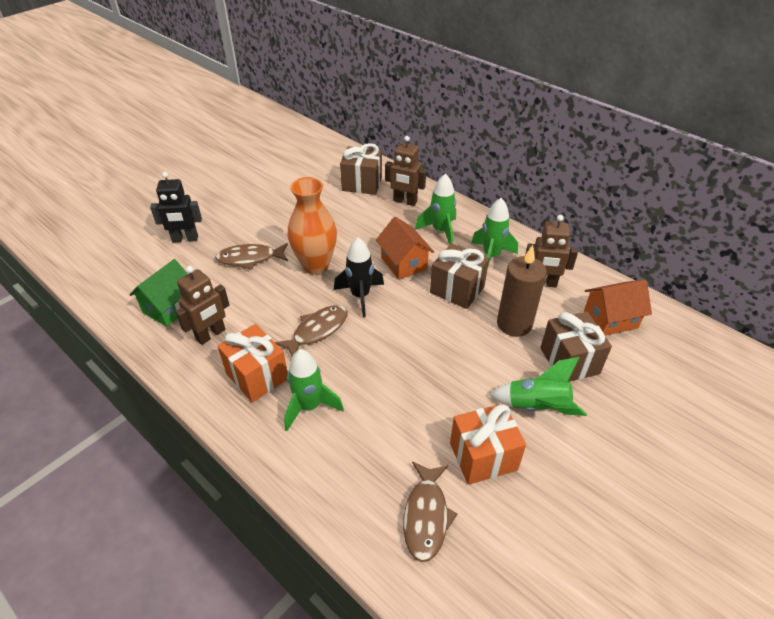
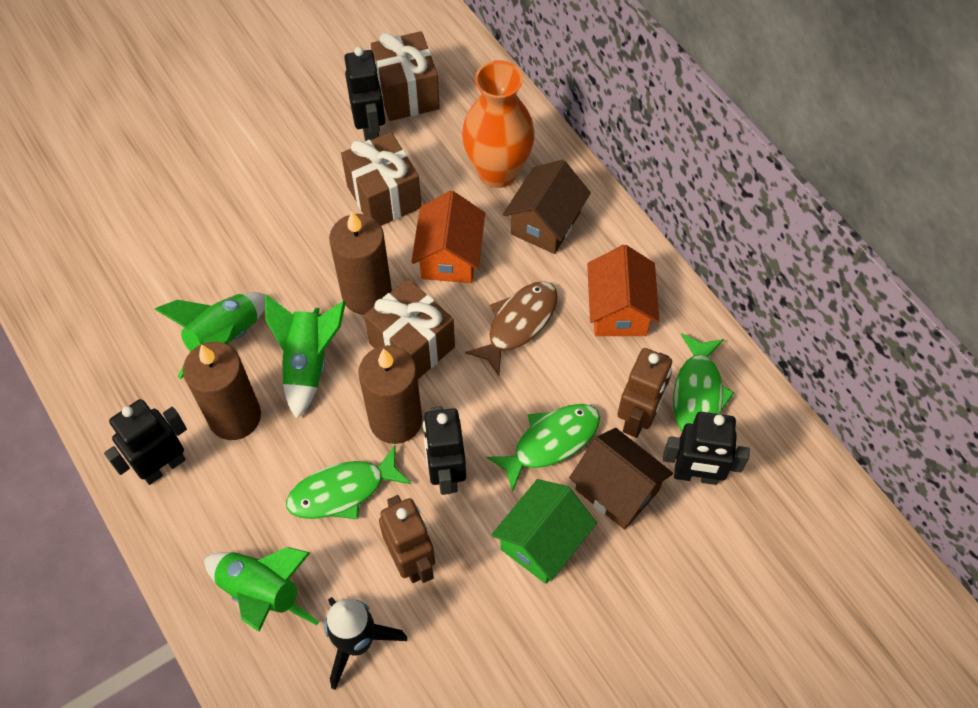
black robot: [150,172,202,243] = 1 -> [104,399,187,485] [344,47,385,141] [423,406,466,495] [663,412,750,485] = 4
brown candle: [497,245,547,337] = 1 -> [183,342,261,440] [329,211,392,315] [358,345,422,444] = 3
brown fish: [215,243,288,270] [275,305,348,357] [403,461,457,562] = 3 -> [465,281,558,376] = 1
brown house: none = 0 -> [503,160,591,254] [569,428,673,530] = 2
brown robot: [175,266,230,345] [385,136,426,206] [525,215,578,287] = 3 -> [379,495,435,583] [617,348,672,438] = 2
green fish: none = 0 -> [286,446,411,519] [487,404,600,493] [673,333,735,432] = 3
green rocket: [284,349,344,431] [415,174,456,244] [471,198,518,266] [489,357,587,416] = 4 -> [155,292,266,379] [204,547,319,632] [265,295,346,419] = 3
orange gift: [217,324,288,403] [450,403,526,485] = 2 -> none = 0

